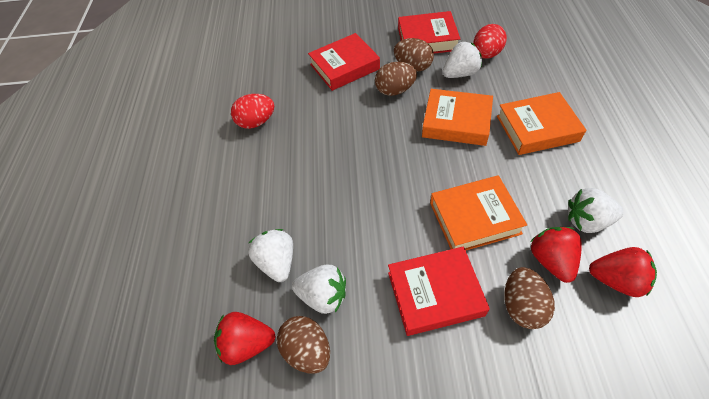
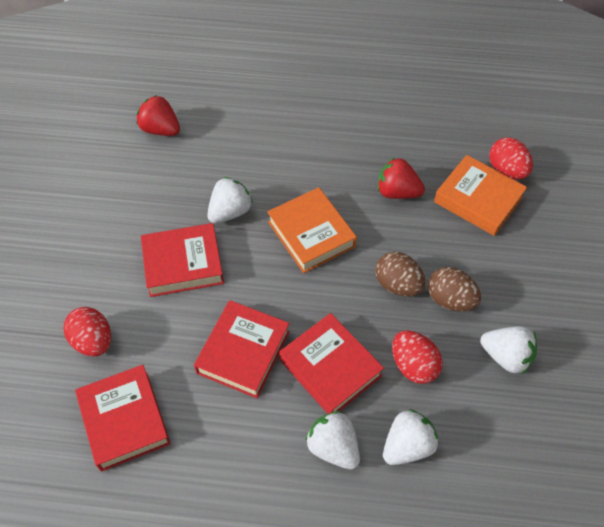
brown egg: [277,316,330,374] [375,62,417,96] [394,38,434,72] [504,267,555,329] = 4 -> [375,252,426,297] [428,267,481,312] = 2
orange book: [422,89,493,146] [430,175,527,250] [497,92,586,155] = 3 -> [267,187,357,273] [434,155,527,236] = 2
red book: [308,33,380,91] [388,246,490,336] [398,11,460,53] = 3 -> [75,365,171,472] [141,223,224,297] [194,300,290,398] [279,313,384,414] = 4
red egg: [231,94,274,129] [473,24,507,59] = 2 -> [64,307,111,356] [392,330,443,384] [489,137,533,179] = 3
red strawberry: [214,312,276,365] [530,227,582,283] [589,247,657,297] = 3 -> [137,95,180,136] [377,157,425,199] = 2

